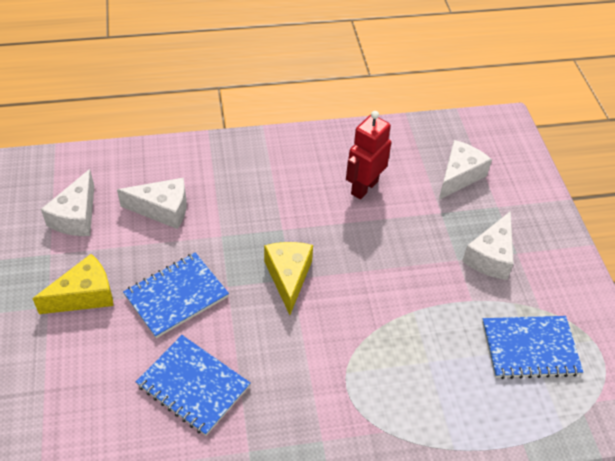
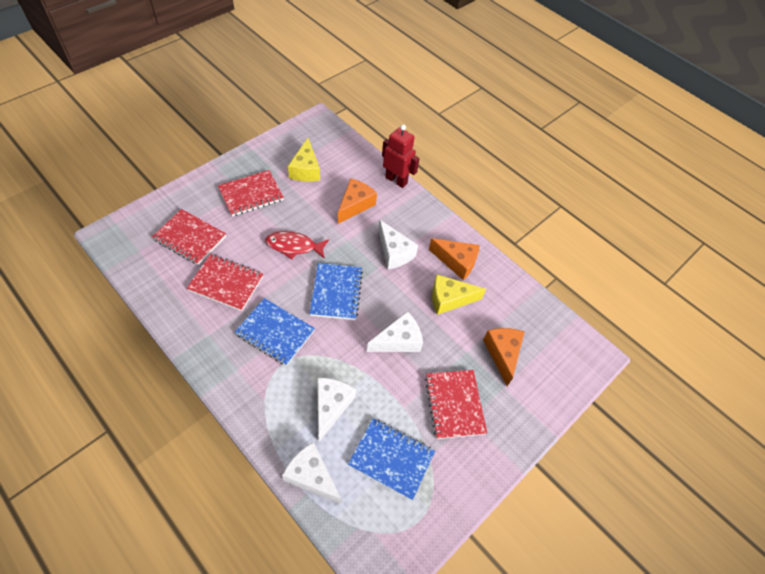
orange cheese: none = 0 -> [338,178,377,224] [429,238,480,280] [483,328,525,386] = 3
red fish: none = 0 -> [265,231,329,260] = 1
red notebook: none = 0 -> [152,209,226,265] [187,254,264,311] [218,170,284,216] [425,370,487,439] = 4

